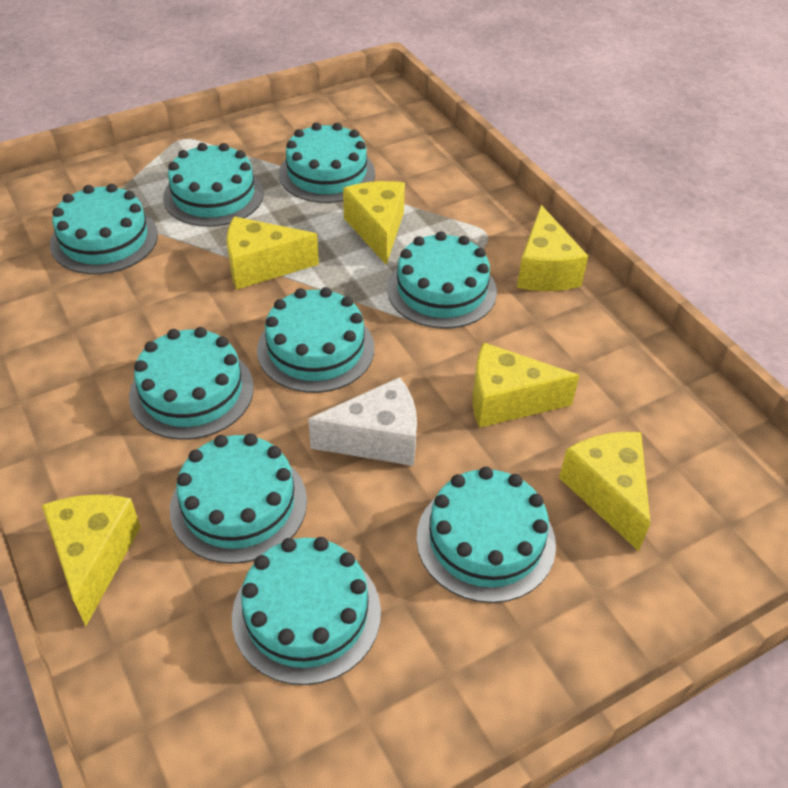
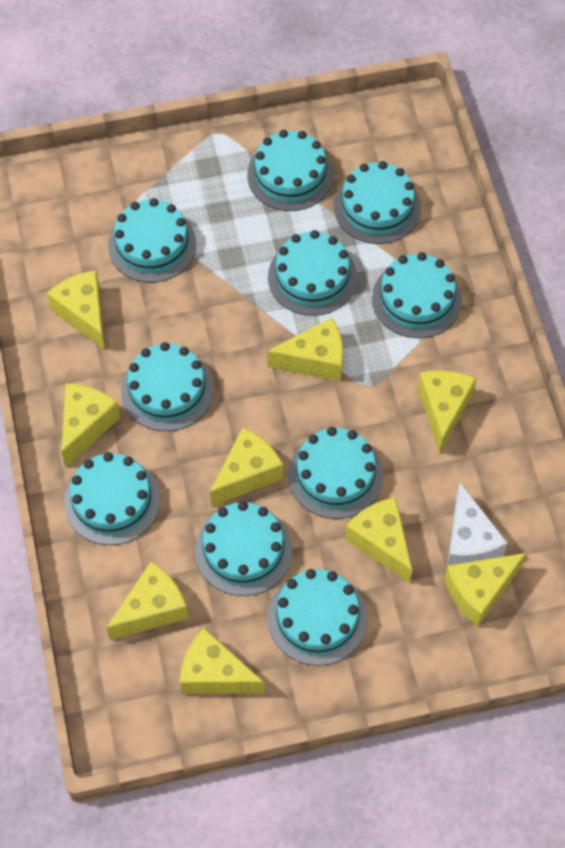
turquoise cake: [50,184,158,274] [129,327,254,440] [163,143,264,227] [170,433,307,564] [232,537,381,685] [257,287,374,393] [279,122,375,203] [387,231,497,329] [416,467,556,603] = 9 -> [64,452,160,545] [108,198,196,283] [121,342,214,431] [195,501,292,596] [247,130,333,211] [268,230,357,316] [268,569,367,666] [288,427,383,519] [334,161,421,244] [372,252,462,338] = 10
yellow cheese: [42,494,141,626] [227,216,319,290] [343,181,405,265] [472,342,580,428] [517,205,588,291] [559,432,651,551] = 6 -> [47,270,105,350] [61,384,121,468] [106,562,188,640] [180,628,264,694] [210,427,283,506] [267,317,343,381] [345,497,412,583] [417,370,477,453] [444,553,526,626] = 9

